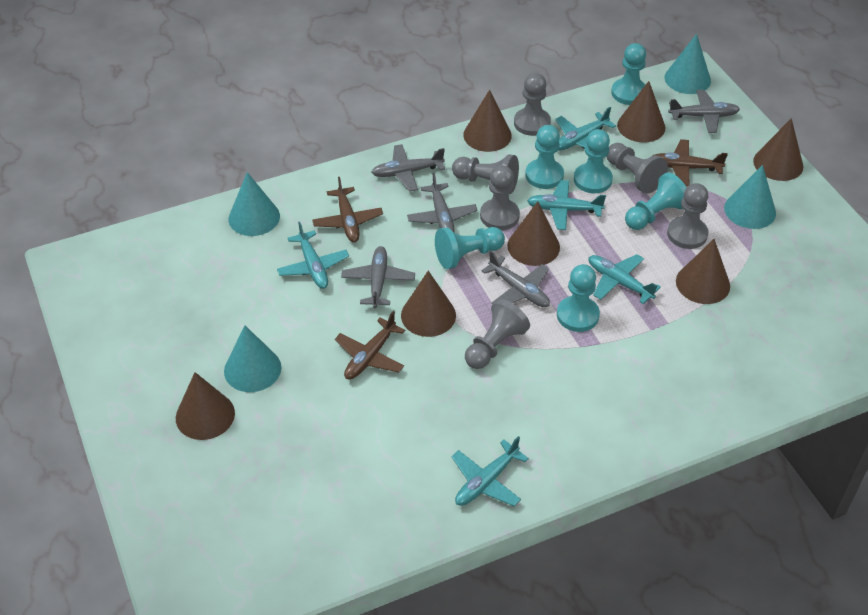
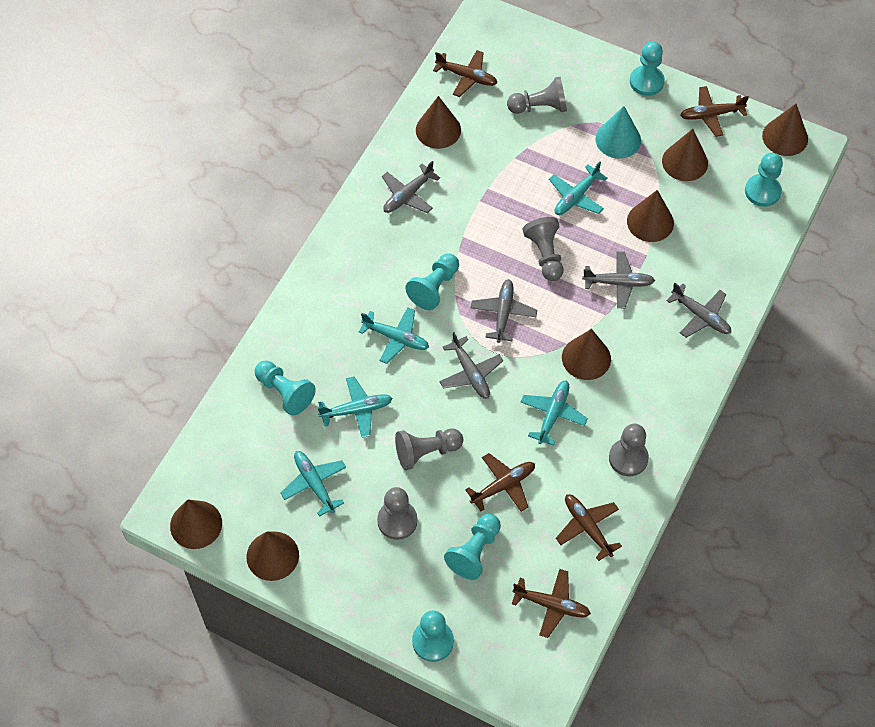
brown plane: [312,177,383,242] [335,311,405,380] [653,139,728,187] = 3 -> [433,50,497,97] [465,453,535,512] [512,569,591,638] [556,494,622,561] [680,86,749,137] = 5
grey pawn: [452,154,519,194] [465,299,530,369] [480,165,520,230] [514,73,551,136] [606,143,668,194] [667,183,708,249] = 6 -> [377,487,418,540] [395,428,463,470] [507,77,567,114] [522,217,563,281] [609,424,649,476] = 5
turquoise cone: [224,325,282,392] [229,172,280,236] [665,34,711,94] [724,165,776,229] = 4 -> [595,106,641,159] = 1

